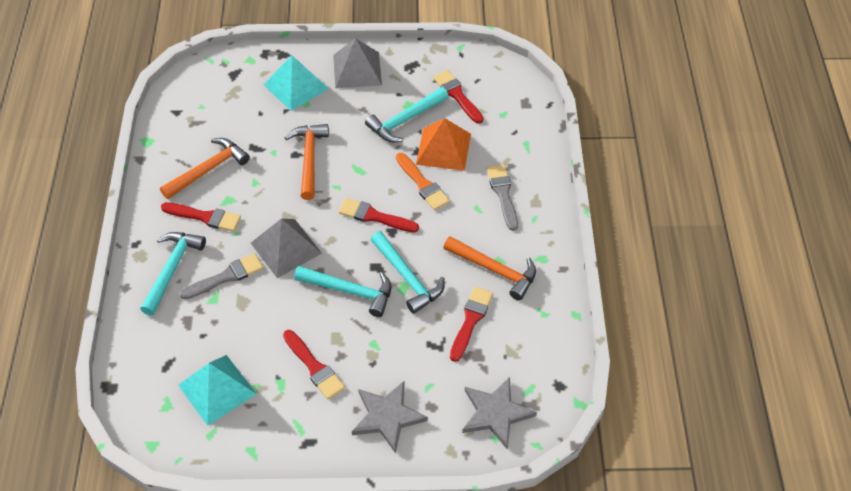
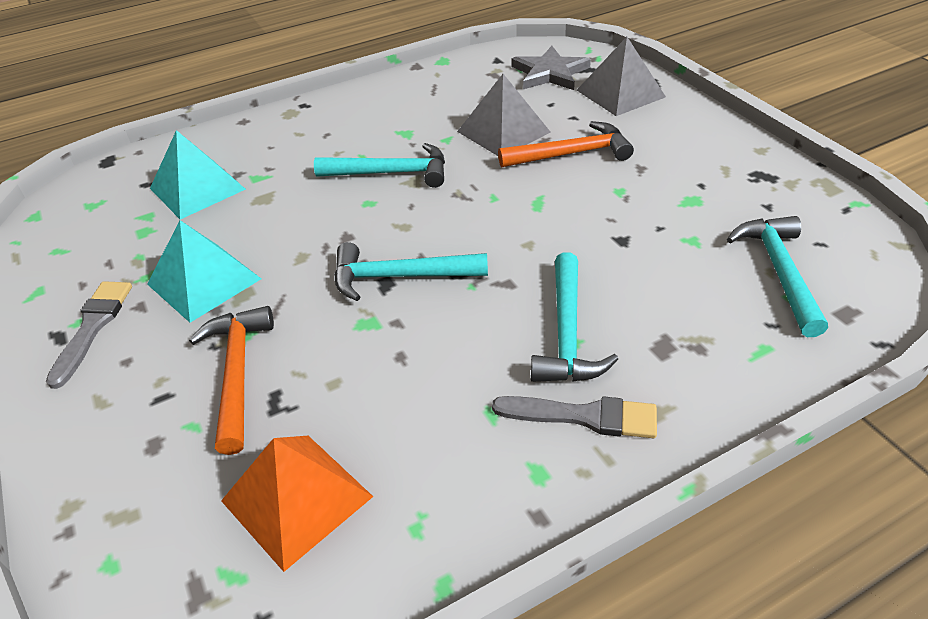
grey star: [352,381,428,453] [462,377,537,449] = 2 -> [511,46,591,90] = 1
orange brush: [396,153,450,210] = 1 -> none = 0
orange hammer: [160,138,250,199] [285,124,329,200] [443,236,536,301] = 3 -> [189,306,274,455] [498,121,634,168] = 2
red brush: [161,202,241,232] [283,330,345,399] [339,198,419,233] [433,70,483,124] [450,287,493,362] = 5 -> none = 0

